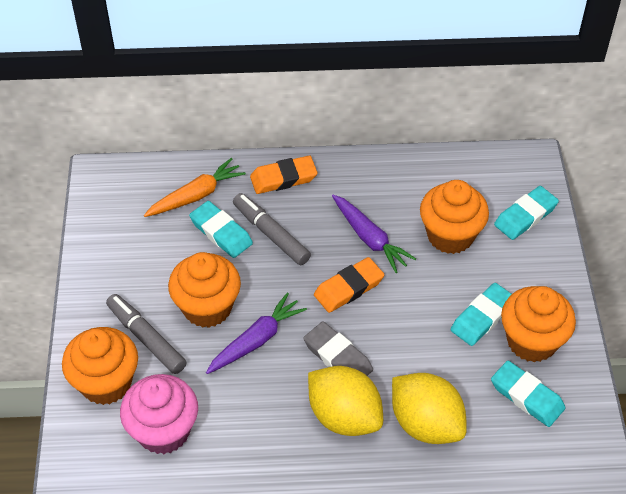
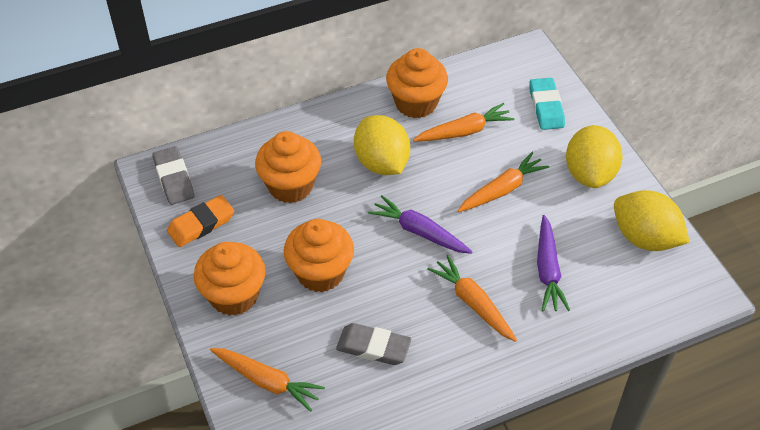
grey eraser: [303,321,373,376] = 1 -> [152,146,195,205] [336,323,411,365] = 2
grey marker: [106,294,187,374] [233,193,311,265] = 2 -> none = 0
orange carrot: [144,158,246,217] = 1 -> [210,348,325,412] [413,103,514,142] [427,255,517,342] [458,152,549,212] = 4
orange eraser: [250,156,317,194] [314,257,384,313] = 2 -> [167,195,234,247] = 1
pink cupcake: [120,374,198,454] = 1 -> none = 0
turquoise eraser: [189,201,253,258] [451,283,512,346] [491,361,566,427] [494,186,559,240] = 4 -> [529,78,565,130] = 1
yellow lemon: [308,366,383,436] [392,373,467,444] = 2 -> [354,115,410,175] [566,125,623,188] [614,190,690,251] = 3

